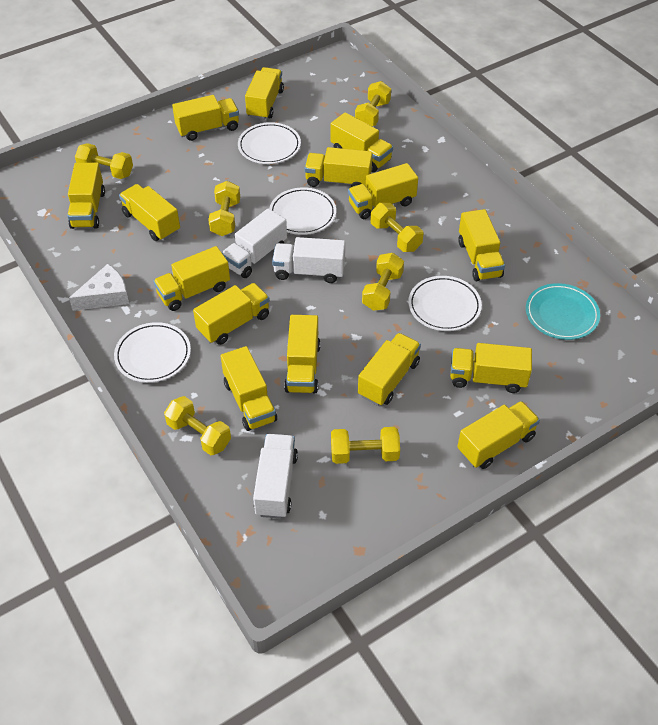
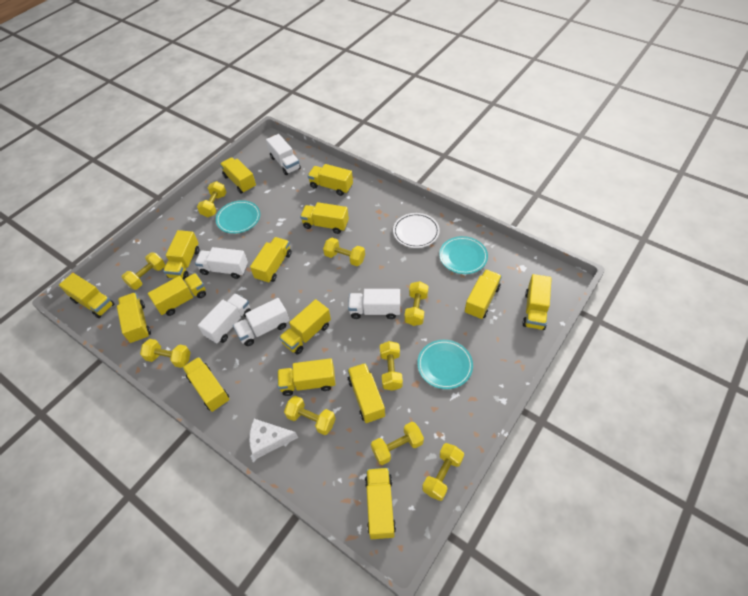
turquoise plate: [526,283,600,340] = 1 -> [216,200,260,234] [417,340,473,389] [439,236,488,274] = 3
white plate: [114,322,191,383] [238,122,301,164] [269,187,336,235] [408,276,482,331] = 4 -> [393,213,440,248] = 1
white truck: [222,208,287,278] [253,434,298,519] [272,237,345,283] = 3 -> [195,247,248,279] [198,293,251,344] [233,298,289,346] [266,134,301,175] [348,289,400,319] = 5
yellow dumbbell: [75,143,133,179] [164,396,231,455] [208,181,240,236] [331,427,400,464] [355,81,391,126] [362,253,404,311] [371,203,423,252] = 7 -> [121,252,165,290] [140,339,191,368] [197,181,227,217] [284,396,336,435] [323,238,365,266] [371,422,424,465] [380,341,403,391] [404,281,429,326] [422,443,464,501] = 9

